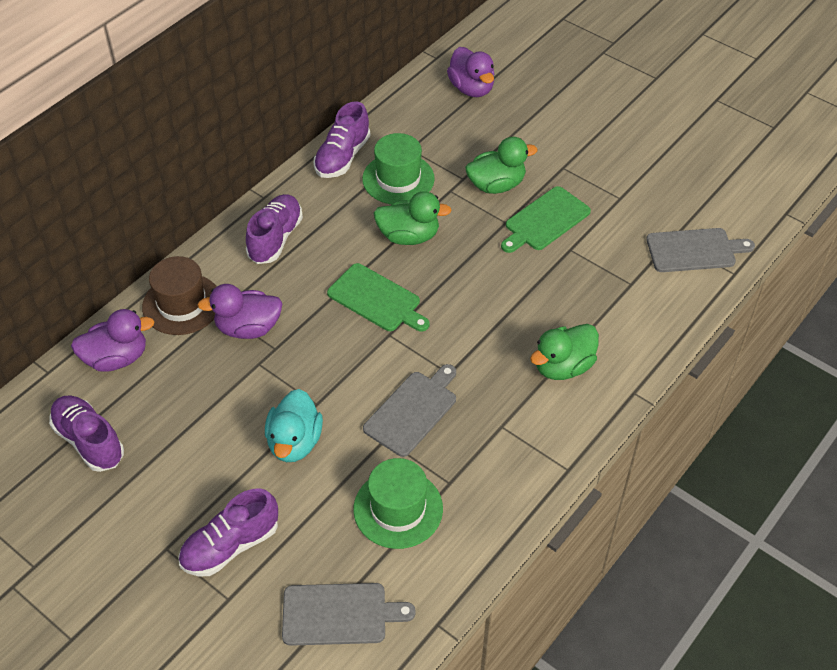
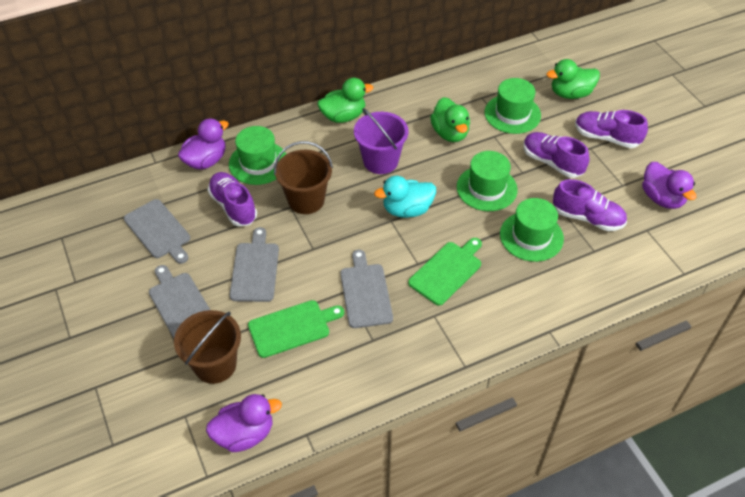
brown bucket: none = 0 -> [174,310,241,384] [274,141,333,214] = 2
brown hat: [142,256,217,335] = 1 -> none = 0
green hat: [353,458,443,549] [362,133,435,204] = 2 -> [229,126,286,185] [457,151,518,211] [485,78,541,134] [500,198,564,262] = 4
grey cutting board: [282,583,416,646] [363,364,456,457] [646,228,755,272] = 3 -> [124,199,190,264] [149,265,210,338] [230,227,279,302] [340,250,393,328] = 4
purple bucket: none = 0 -> [354,108,409,174] = 1

